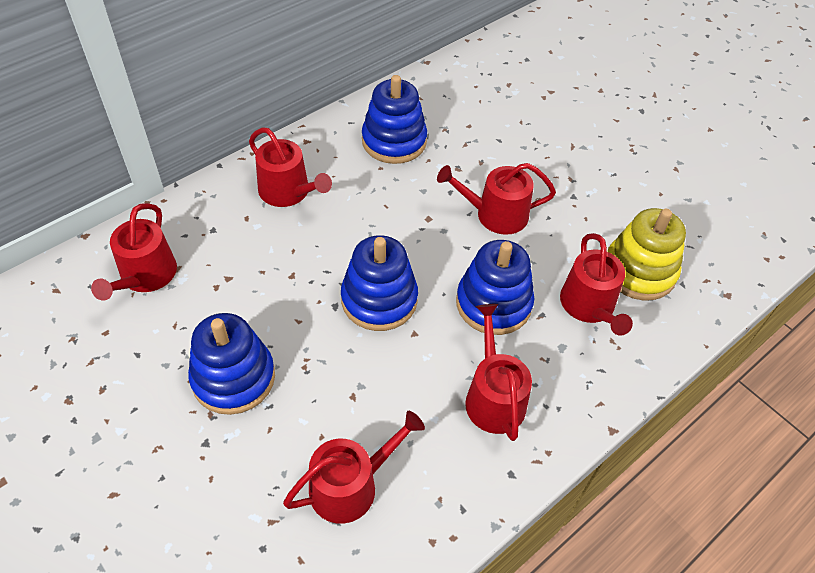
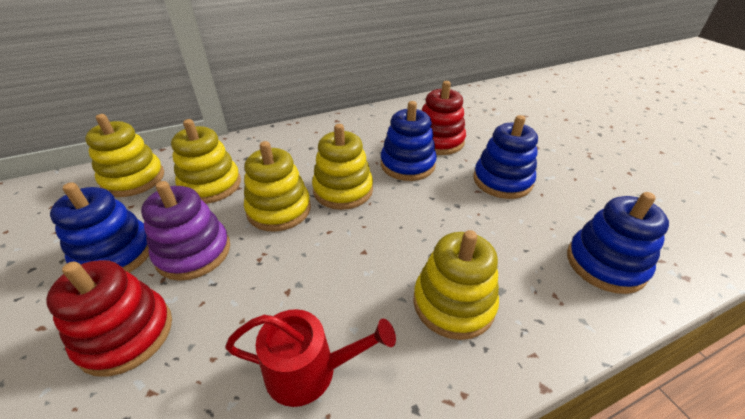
purple stacking toy: none = 0 -> [141,181,230,281] = 1
red stacking toy: none = 0 -> [46,260,172,377] [422,81,466,155] = 2
red watering can: [91,203,177,301] [249,127,332,207] [283,411,425,524] [437,163,556,235] [465,304,532,441] [560,233,633,336] = 6 -> [225,309,396,407] = 1
yellow stacking toy: [607,208,686,301] = 1 -> [85,114,164,197] [171,119,241,204] [244,141,311,232] [312,124,373,210] [413,230,499,340] = 5

